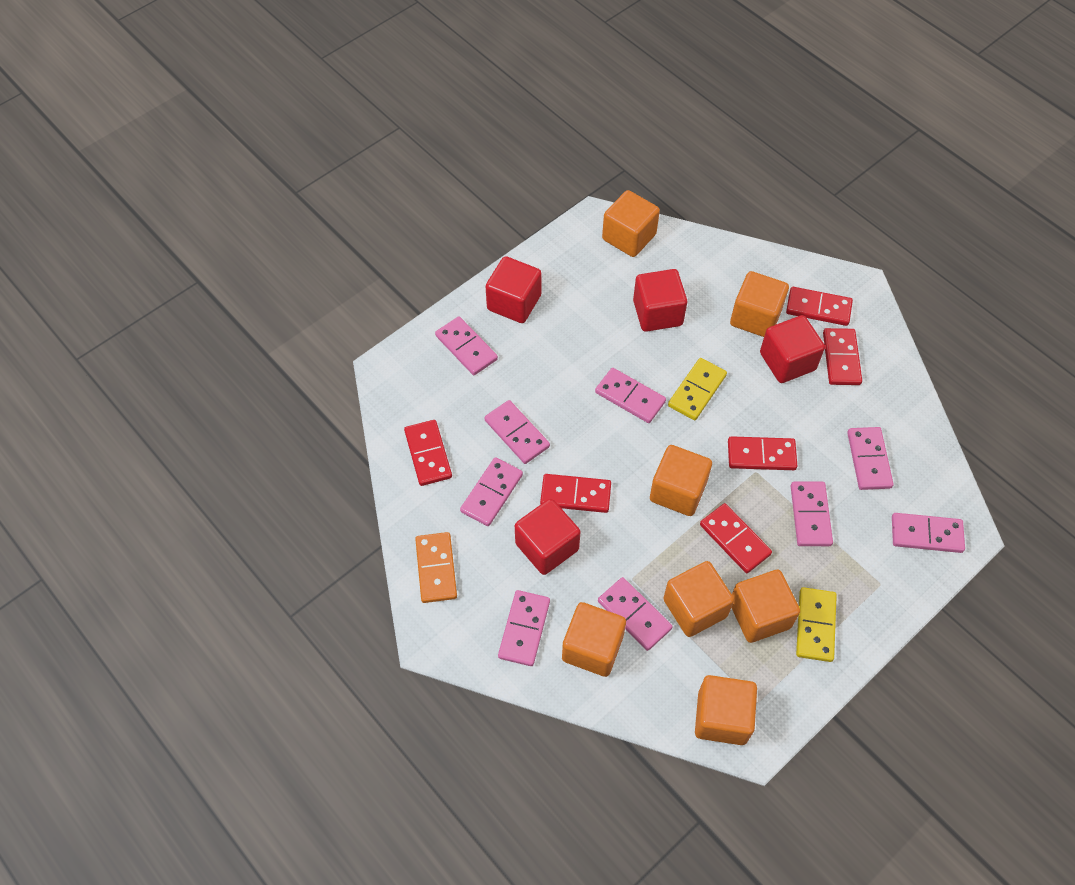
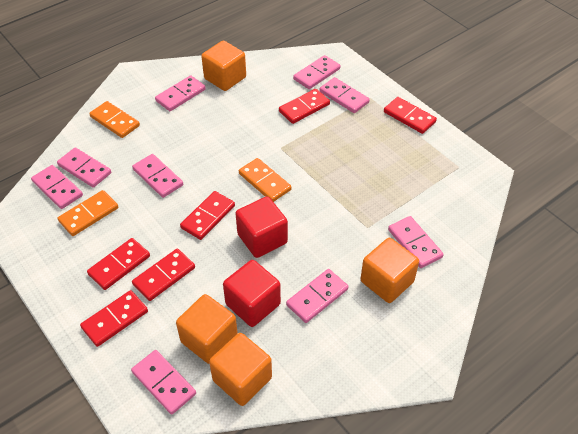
orange cube: [562,602,626,677] [602,190,660,257] [650,445,712,516] [663,561,734,637] [695,675,757,745] [730,271,789,337] [732,570,800,643] = 7 -> [176,294,238,364] [201,41,246,91] [209,333,272,406] [361,238,419,303] = 4
orange domino: [415,532,457,603] = 1 -> [57,190,118,236] [89,101,140,138] [239,158,291,202] = 3
red cube: [485,256,541,323] [515,499,580,575] [633,269,687,332] [760,315,825,383] = 4 -> [223,260,281,327] [235,196,288,258] = 2
yellow domino: [668,358,727,420] [796,587,837,662] = 2 -> none = 0

